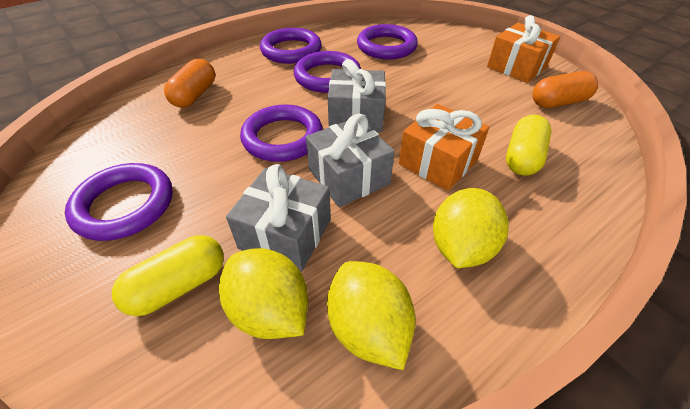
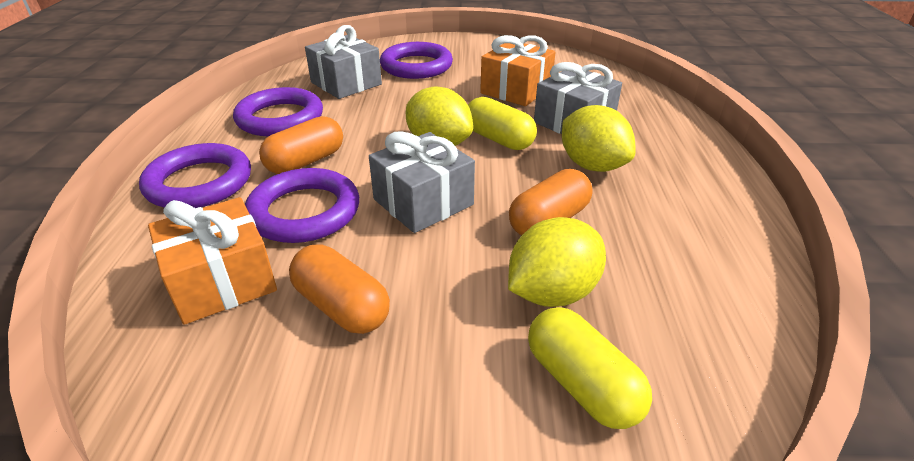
orange capsule: [164,59,215,108] [532,71,598,108] = 2 -> [259,116,343,174] [289,244,390,334] [509,169,592,235] = 3
purple ring: [65,163,173,241] [240,104,323,162] [260,28,322,64] [294,51,361,93] [357,24,418,59] = 5 -> [139,143,251,208] [233,87,323,136] [245,168,359,243] [380,42,453,79] = 4

